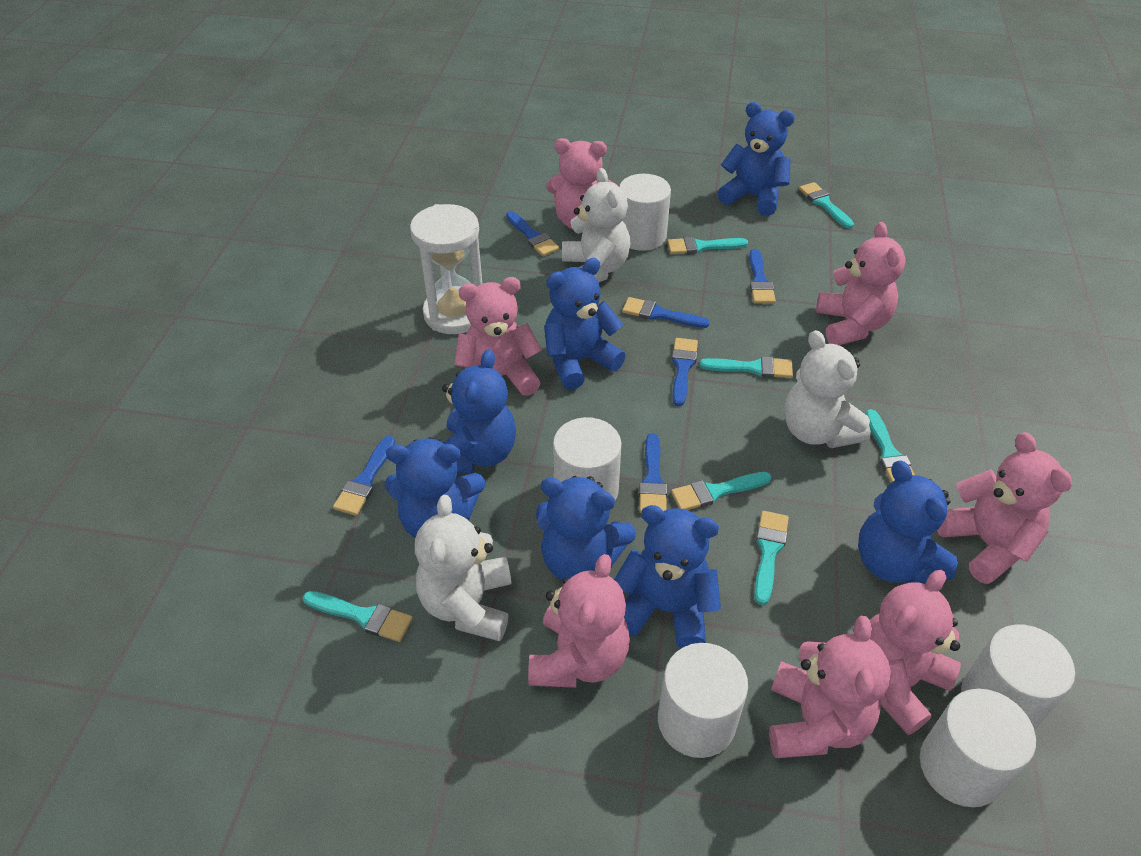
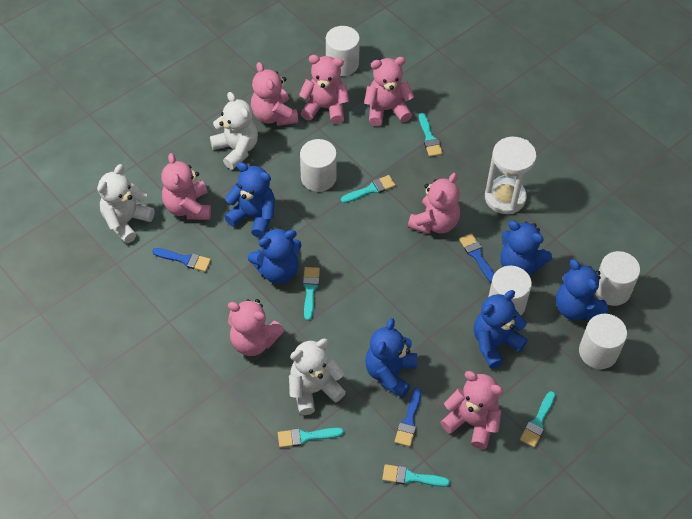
blue brush: [333,436,395,516] [506,211,559,256] [622,297,710,328] [639,433,667,513] [672,338,698,406] [749,249,776,304] = 6 -> [152,248,211,272] [395,387,421,447] [459,233,494,283] = 3
blue teddy bear: [385,437,485,538] [442,350,516,473] [536,476,636,580] [544,258,626,390] [614,505,721,649] [718,102,795,216] [858,460,958,584] = 7 -> [224,162,275,238] [248,228,302,284] [365,318,417,398] [474,290,528,369] [500,221,552,275] [556,259,609,321] = 6
turquoise brush: [303,591,413,642] [667,237,748,254] [671,472,772,510] [699,356,793,378] [754,511,789,605] [799,182,854,229] [865,409,915,482] = 7 -> [278,428,344,448] [303,267,320,321] [341,175,395,203] [382,464,450,487] [419,113,443,157] [520,391,556,447] = 6

